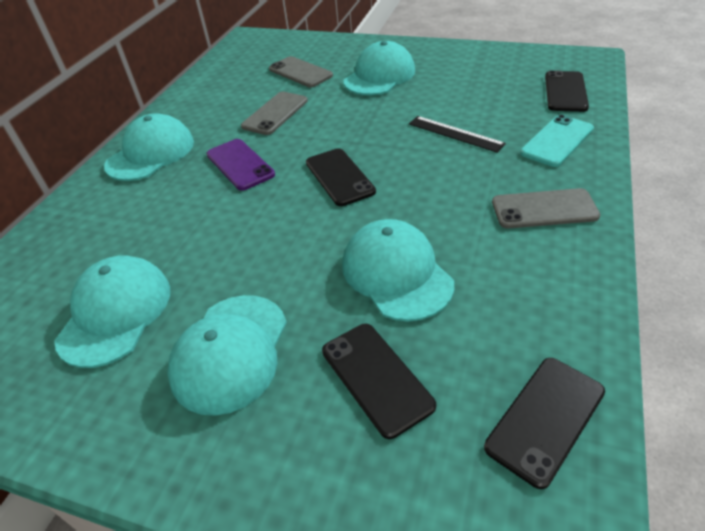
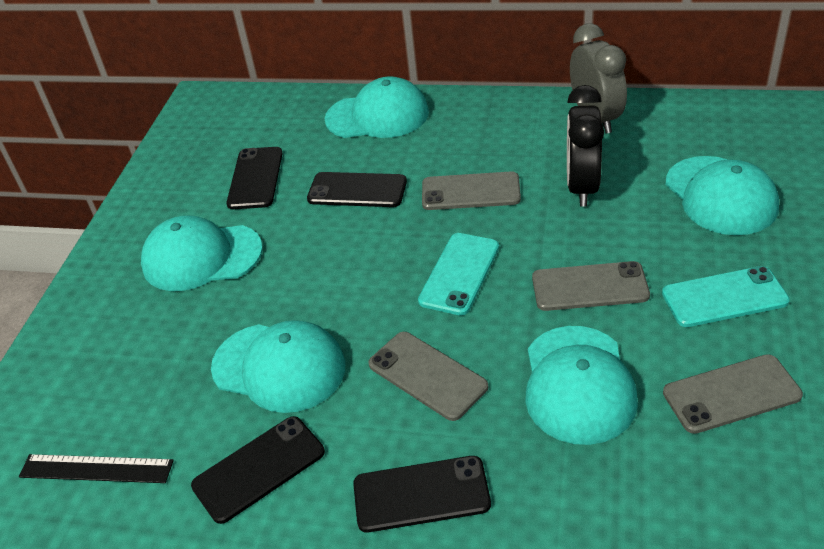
black clock: none = 0 -> [567,85,604,207] = 1
grey clock: none = 0 -> [570,23,627,134] = 1
grey phone: [241,92,308,135] [269,56,333,87] [492,188,600,229] = 3 -> [368,332,488,421] [422,171,521,210] [532,261,650,311] [663,354,803,434] = 4
purple phone: [206,139,275,191] = 1 -> none = 0
turquoise phone: [520,114,594,167] = 1 -> [418,233,499,316] [662,266,790,327] = 2

